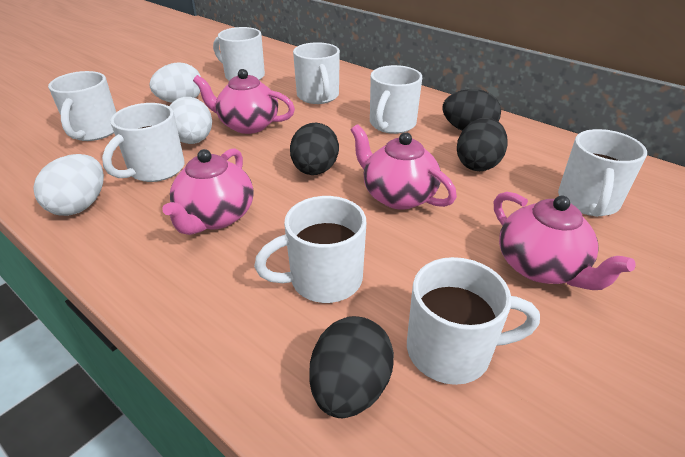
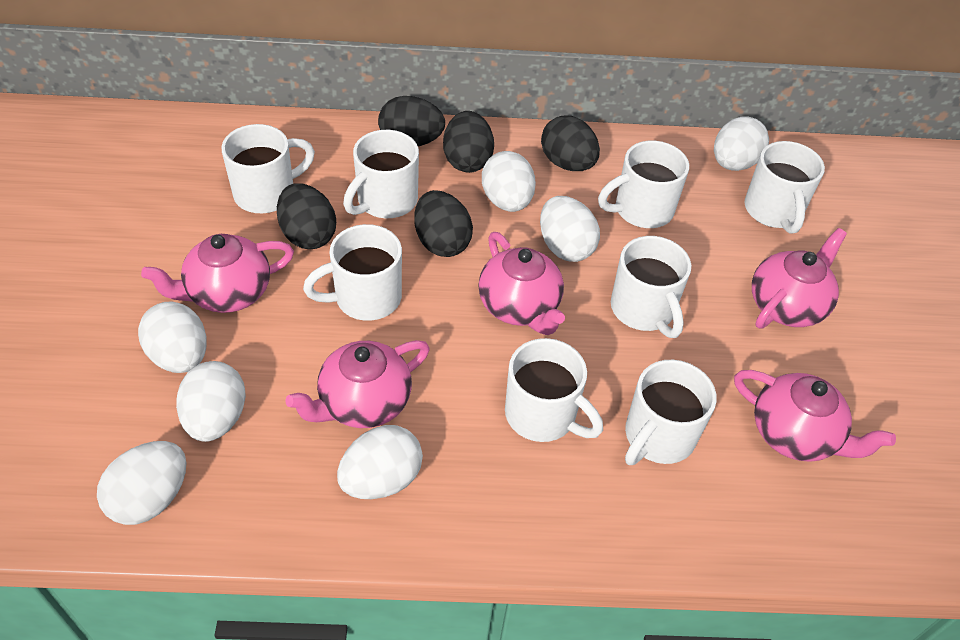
black egg: [290,123,339,175] [309,316,394,418] [442,89,501,131] [457,118,508,171] = 4 -> [277,183,336,249] [378,96,445,146] [414,190,473,257] [443,111,494,173] [541,116,600,171] = 5
pink teapot: [162,148,254,235] [193,69,295,134] [351,124,457,210] [494,192,636,290] = 4 -> [141,234,294,313] [285,340,430,428] [478,232,565,335] [734,370,896,462] [752,228,847,328] = 5
white egg: [33,154,104,216] [149,62,201,103] [169,97,212,144] = 3 -> [97,441,186,525] [138,301,207,373] [176,361,246,442] [337,425,423,499] [482,151,536,212] [540,196,600,262] [714,116,769,171] = 7

